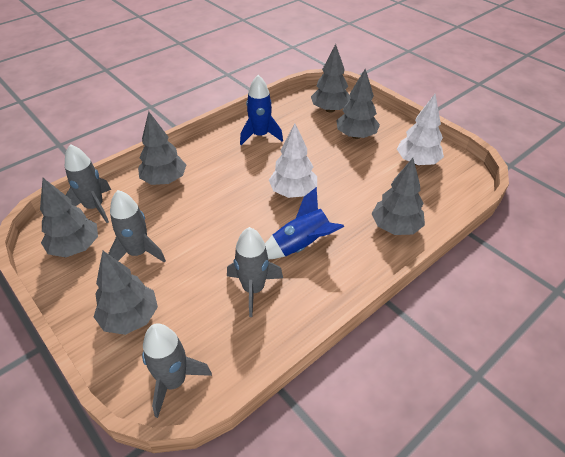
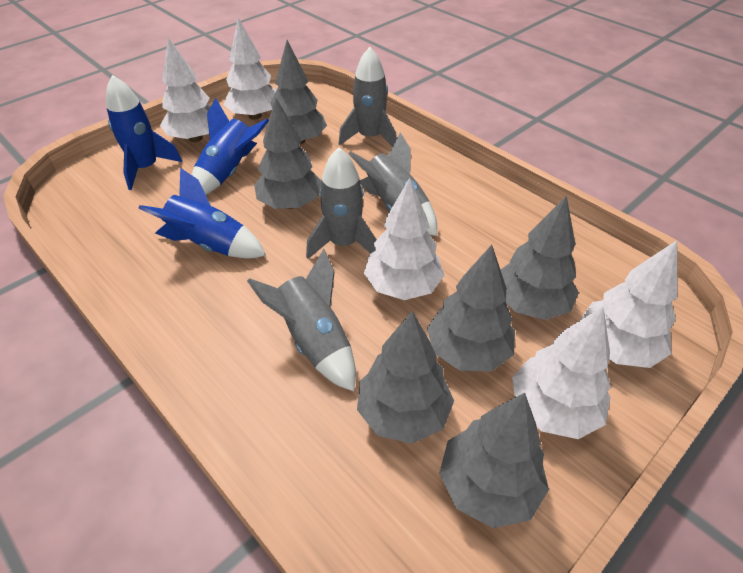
blue rocket: [240,75,283,145] [265,187,344,259] = 2 -> [106,75,182,190] [138,168,266,259] [192,98,269,195] = 3
white tree: [269,123,317,198] [397,94,444,165] = 2 -> [160,37,211,142] [224,18,277,120] [364,178,444,300] [512,307,611,439] [580,240,677,368] = 5

